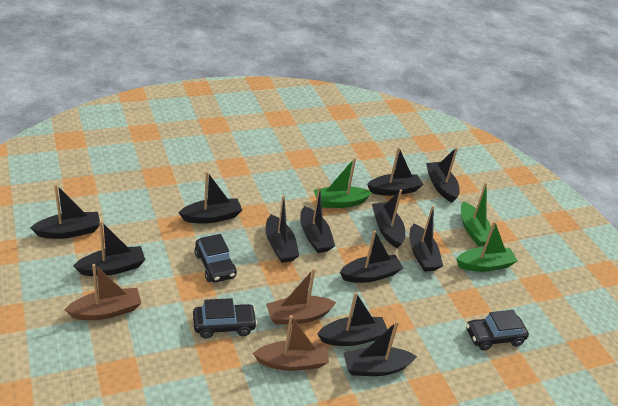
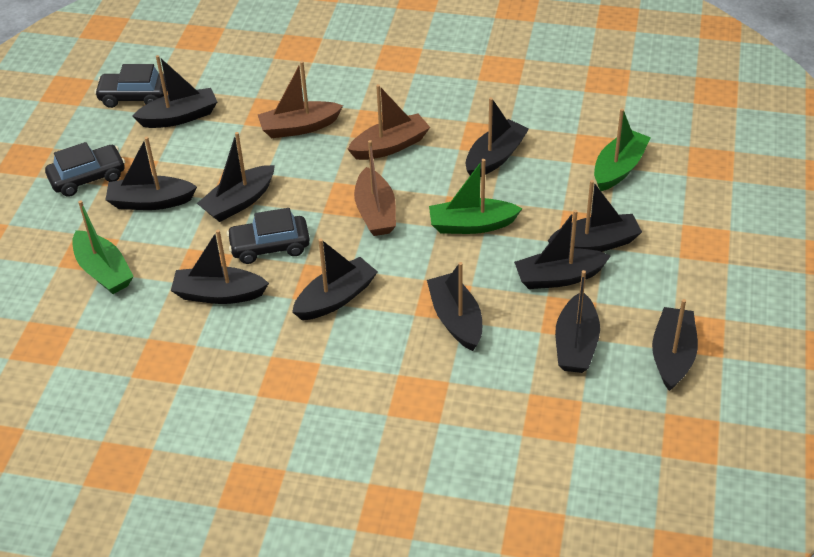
black boat: [30,184,100,239] [73,221,145,276] [178,172,242,224] [266,195,299,263] [300,187,335,253] [317,292,388,346] [340,230,403,283] [343,321,417,376] [367,147,423,196] [372,189,405,248] [409,205,443,272] [426,147,460,202] = 12 -> [105,137,197,210] [132,55,217,128] [171,230,269,304] [197,132,275,222] [292,239,378,320] [427,262,482,351] [466,97,529,177] [514,210,611,289] [548,180,642,252] [555,270,600,373] [652,299,698,391] = 11

